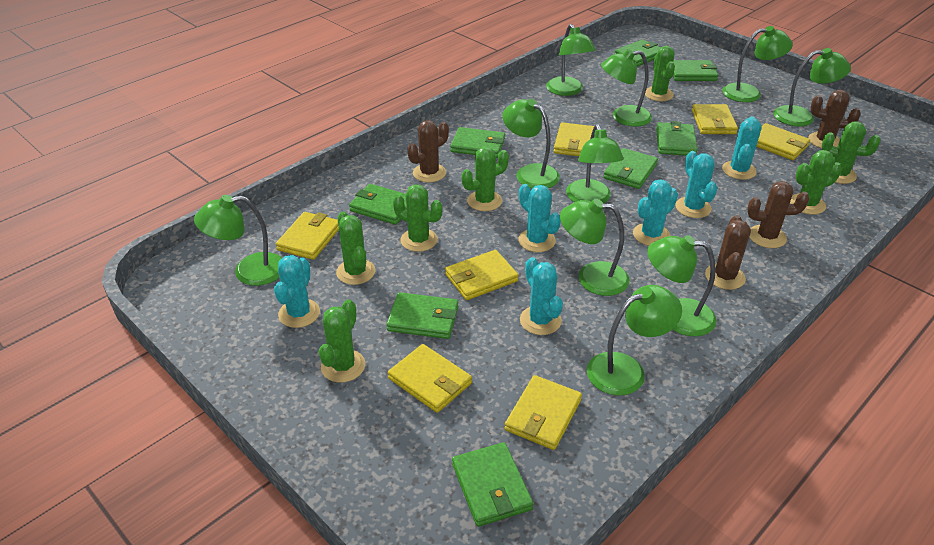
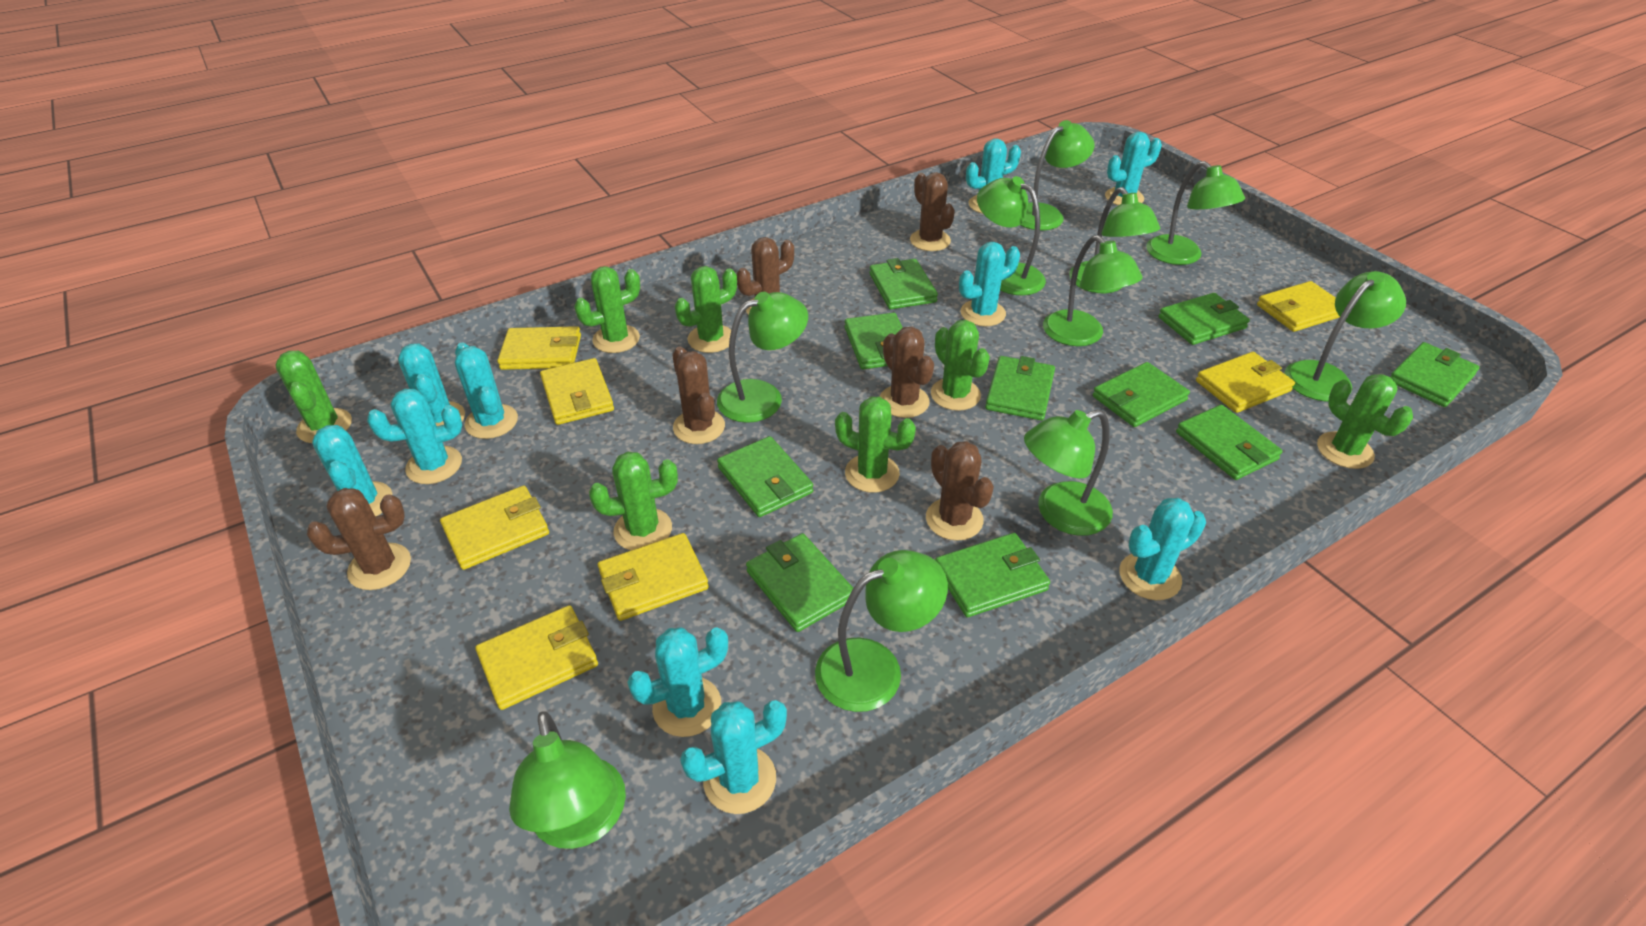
brown cactus: [407,120,449,182] [705,215,751,290] [747,181,809,248] [808,90,861,148] = 4 -> [307,488,411,590] [672,347,725,444] [737,237,794,315] [879,327,934,418] [910,172,955,251] [926,441,994,541] = 6
green wallet: [349,184,406,225] [386,292,458,339] [450,127,505,158] [452,442,533,527] [603,148,658,189] [615,39,661,67] [656,121,697,156] [673,60,718,81] = 8 -> [717,436,813,517] [746,533,853,632] [845,313,903,369] [869,258,938,309] [935,533,1050,617] [985,356,1055,421] [1093,362,1190,427] [1158,293,1250,345] [1176,405,1282,480] [1390,342,1479,407] = 10
turquoise cactus: [274,255,320,328] [518,184,561,252] [520,257,563,335] [633,179,678,246] [675,151,717,218] [722,116,762,180] = 6 -> [312,425,392,516] [367,389,462,484] [398,344,465,426] [455,343,518,439] [627,627,728,737] [680,700,787,814] [959,242,1020,326] [966,139,1021,214] [1105,132,1162,205] [1119,498,1206,600] = 10

